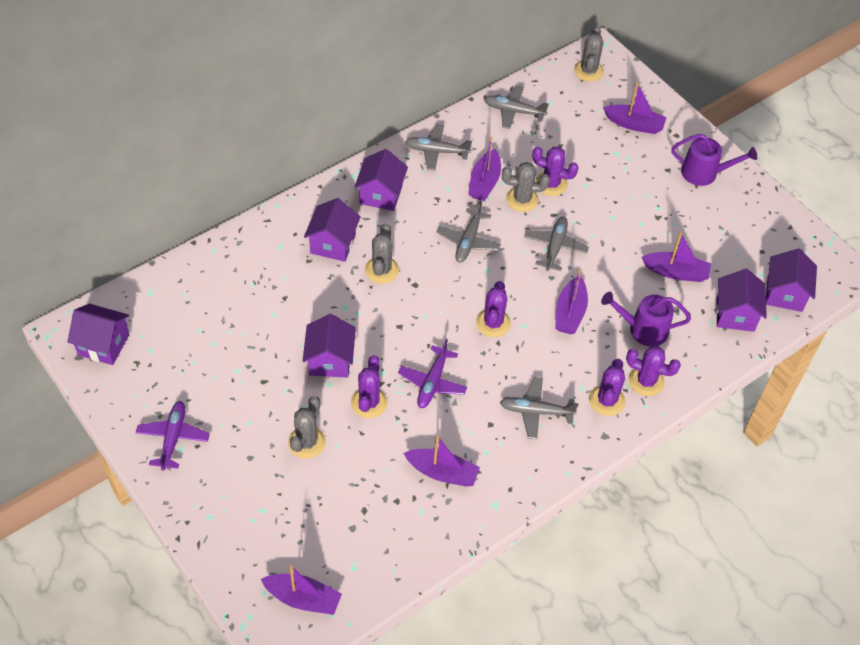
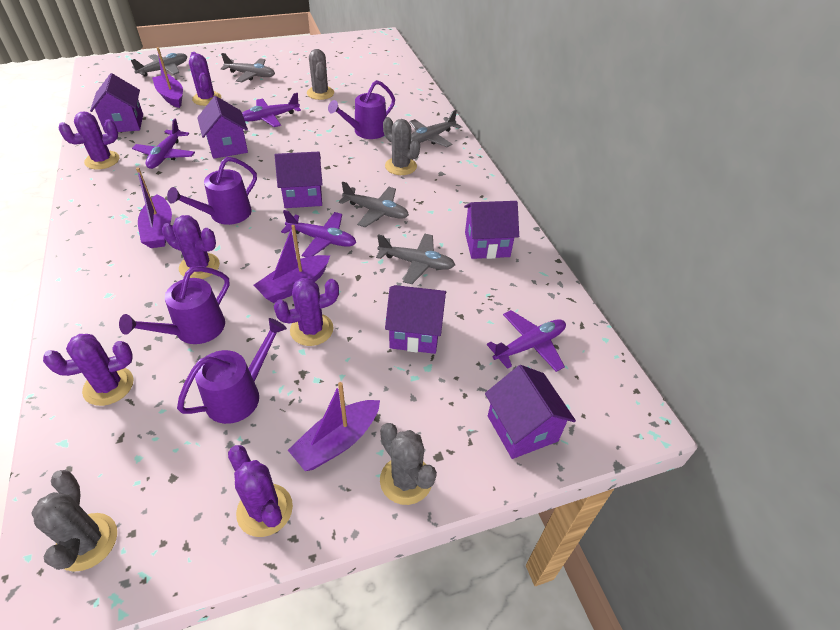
purple boat: [261,565,342,615] [403,436,480,487] [468,137,501,201] [555,269,588,334] [603,82,667,134] [642,232,711,282] = 6 -> [136,167,172,248] [152,47,183,108] [254,225,330,303] [288,382,380,471] = 4
purple cactus: [351,355,388,418] [476,281,511,337] [532,146,579,196] [589,359,625,416] [626,346,681,396] = 5 -> [43,334,134,406] [59,112,120,170] [162,215,220,279] [189,52,221,106] [228,445,293,537] [274,278,339,346] = 6
purple plane: [136,401,210,470] [398,339,467,408] = 2 -> [132,118,195,169] [242,93,301,127] [281,210,356,257] [487,310,566,372] = 4
purple watering can: [601,292,691,346] [672,134,757,186] = 2 -> [119,266,230,344] [167,157,257,225] [177,318,287,424] [328,80,395,139] = 4

